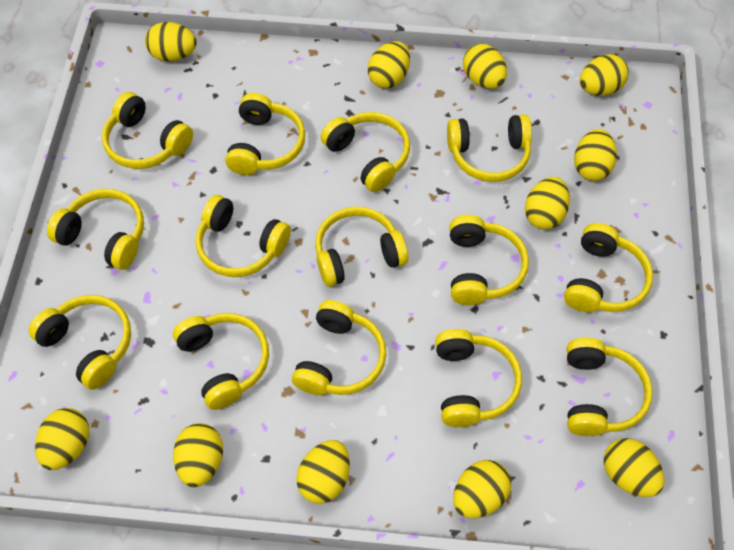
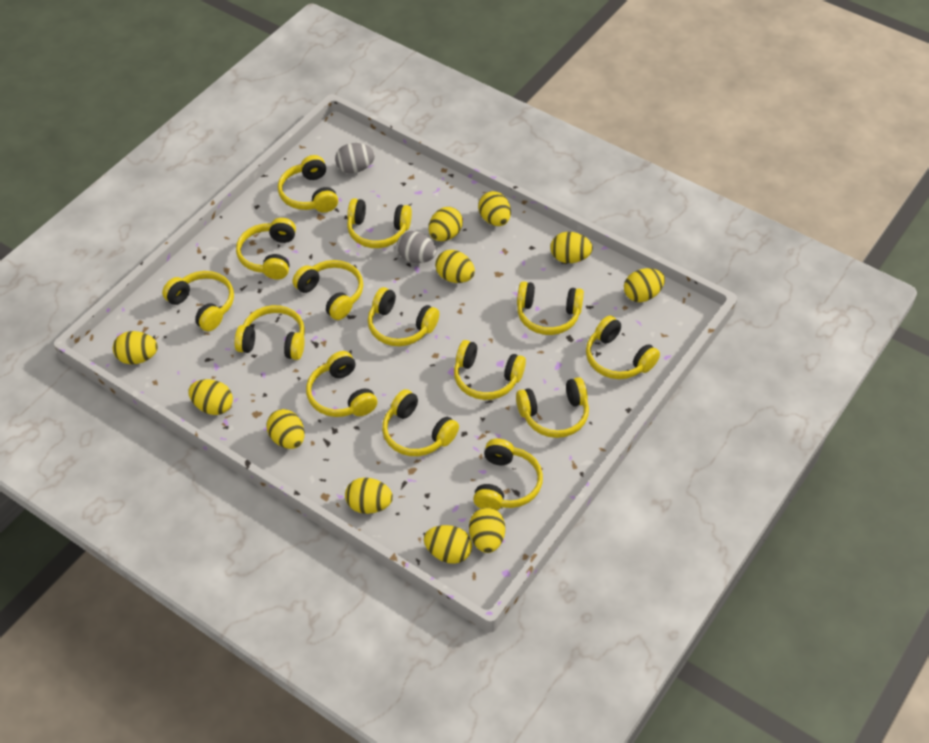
grey egg: none = 0 -> [335,143,375,173] [397,231,437,263] = 2

